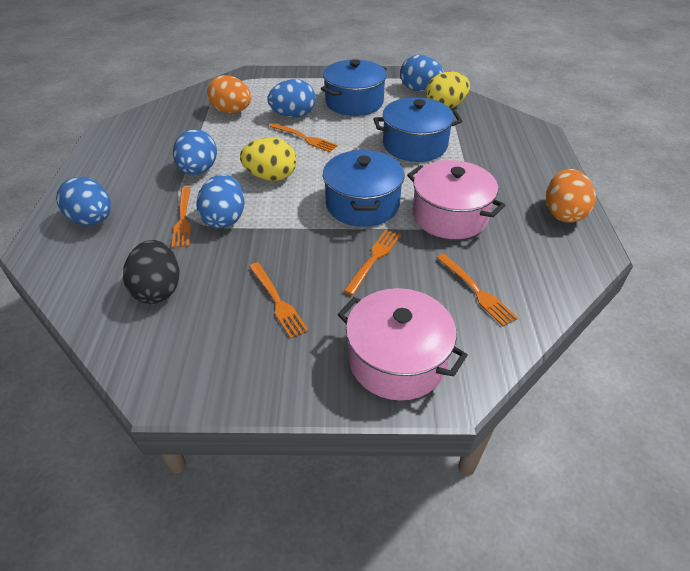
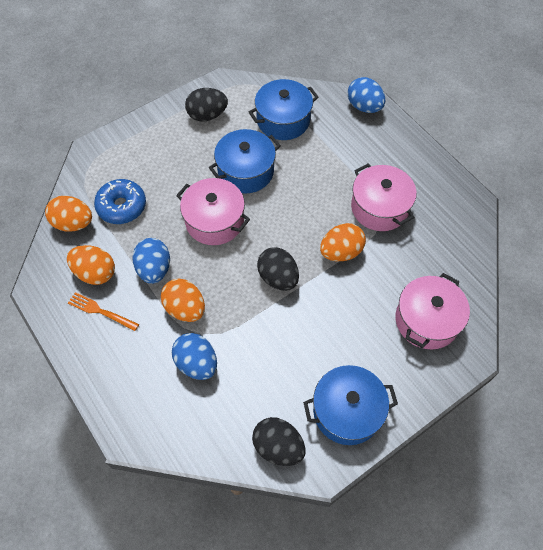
black egg: [123,240,179,304] = 1 -> [185,88,228,121] [252,417,305,466] [257,247,299,291] = 3
blue donut: none = 0 -> [94,179,146,224] = 1
blue egg: [56,177,111,225] [173,129,217,175] [196,174,245,229] [267,79,316,117] [400,55,444,91] = 5 -> [133,238,170,284] [172,333,217,380] [348,77,385,113] = 3
orange egg: [207,75,251,113] [546,169,596,222] = 2 -> [45,196,92,231] [67,245,115,285] [161,279,205,322] [320,223,366,261] = 4
orange fork: [172,186,191,248] [249,262,308,338] [270,123,338,152] [344,230,401,295] [437,254,518,327] = 5 -> [68,292,139,331] = 1
pink pot: [338,288,468,401] [407,160,505,239] = 2 -> [176,178,250,245] [351,164,416,231] [395,273,470,349] = 3
yellow egg: [240,137,297,181] [425,72,470,109] = 2 -> none = 0

